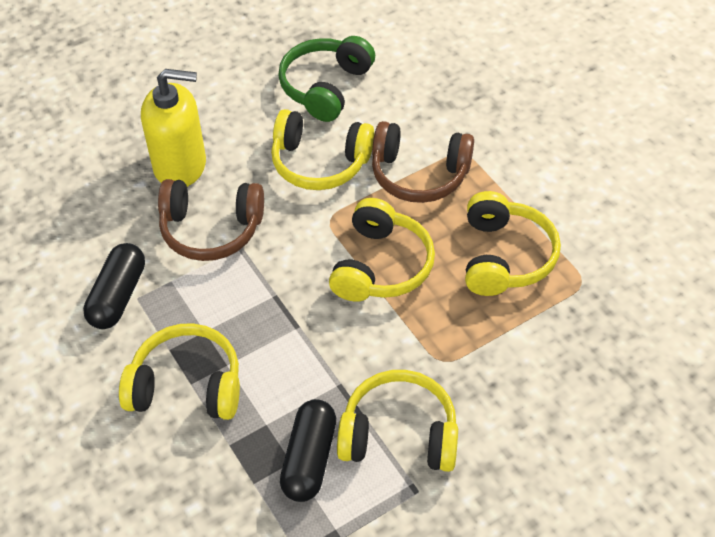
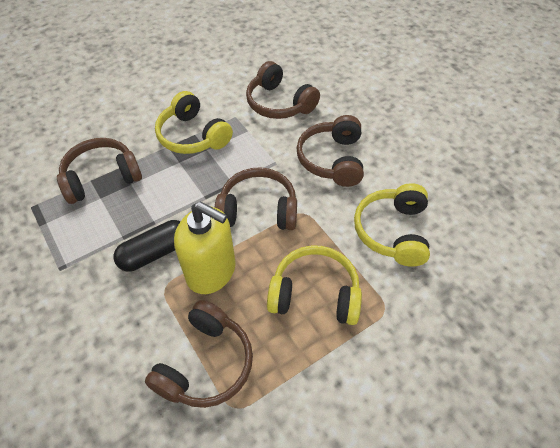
black capsule: [83,243,145,329] [280,399,336,502] = 2 -> [114,220,181,272] = 1
brown headphones: [158,179,264,261] [372,121,474,203] = 2 -> [57,138,142,204] [145,300,253,408] [215,167,297,230] [246,61,320,119] [296,115,364,187] = 5
green headphones: [278,36,375,122] = 1 -> none = 0
yellow headphones: [119,323,240,420] [271,109,374,190] [329,198,435,302] [337,370,458,472] [465,191,561,296] = 5 -> [155,91,233,154] [267,245,362,325] [354,183,430,267] = 3

